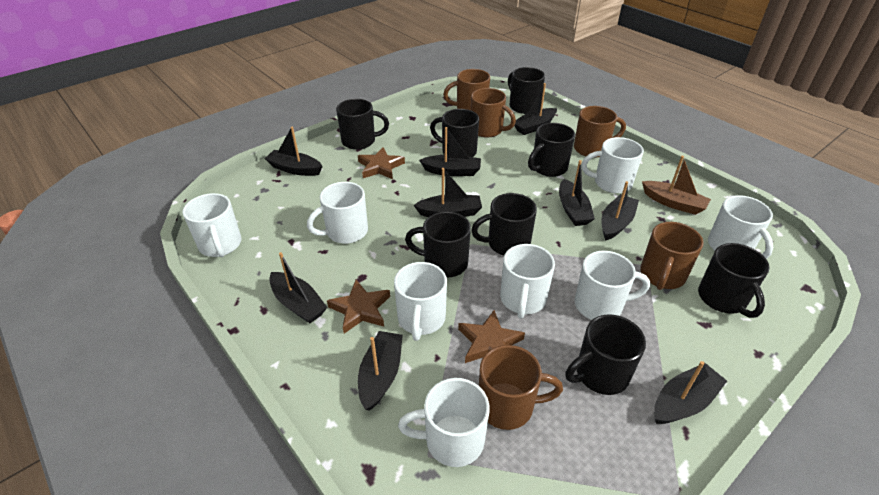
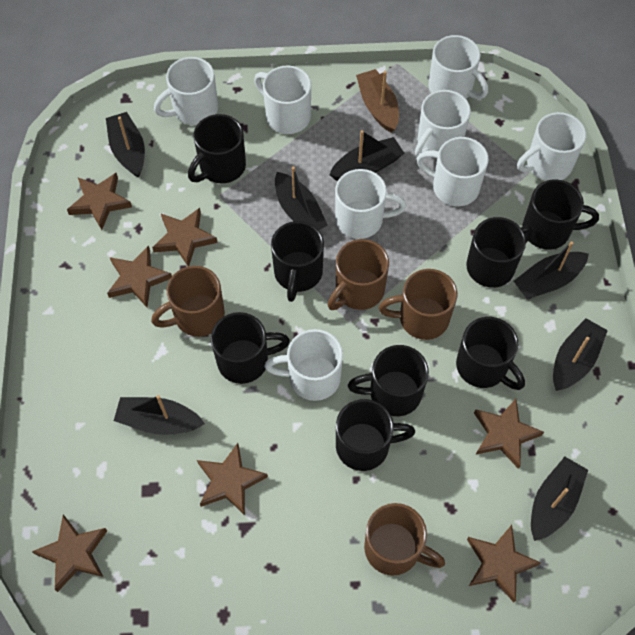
black boat: [264,127,323,176] [269,252,328,323] [358,331,403,411] [414,168,482,217] [419,127,481,176] [514,83,557,135] [559,160,595,226] [602,181,639,241] [654,361,727,424] = 9 -> [106,112,145,178] [114,395,205,435] [275,166,328,230] [329,130,404,181] [514,241,589,300] [531,457,588,541] [553,318,608,391] = 7
brown mug: [443,69,490,110] [471,88,516,137] [479,345,563,430] [574,106,626,158] [640,222,703,290] = 5 -> [151,266,225,337] [327,239,389,310] [364,503,445,575] [379,269,457,340] = 4
brown star: [327,280,390,334] [358,147,405,179] [458,310,525,363] = 3 -> [32,515,107,592] [67,173,132,230] [107,246,172,307] [152,208,218,266] [197,443,268,515] [467,525,541,603] [474,399,544,469] = 7

